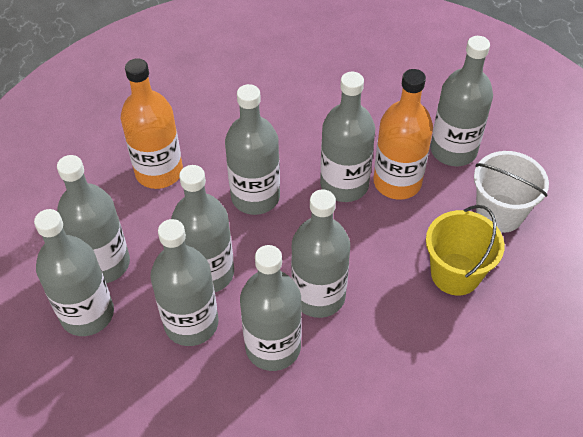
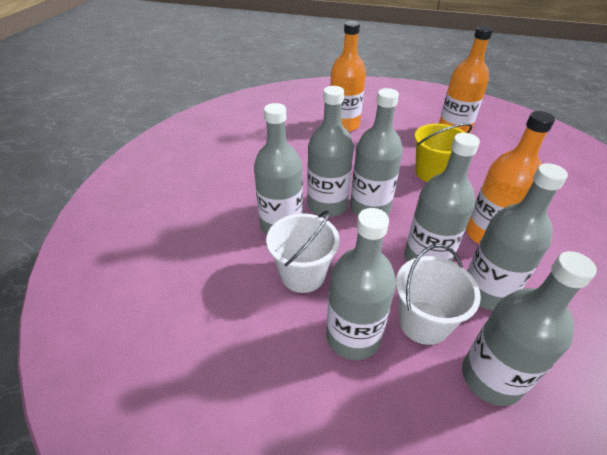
grey bottle: [34,209,114,336] [57,155,130,283] [150,219,218,346] [171,165,234,292] [225,84,280,215] [240,245,302,371] [291,190,350,318] [320,72,375,202] [430,36,493,166] = 9 -> [254,103,303,235] [307,86,354,217] [326,208,396,360] [350,88,403,216] [404,133,480,262] [462,251,597,406] [467,163,568,310] = 7
orange bottle: [121,58,183,189] [373,69,433,200] = 2 -> [330,21,366,132] [439,26,493,134] [466,111,555,244] = 3
white bucket: [474,151,549,233] = 1 -> [266,210,340,293] [396,244,481,345] = 2

